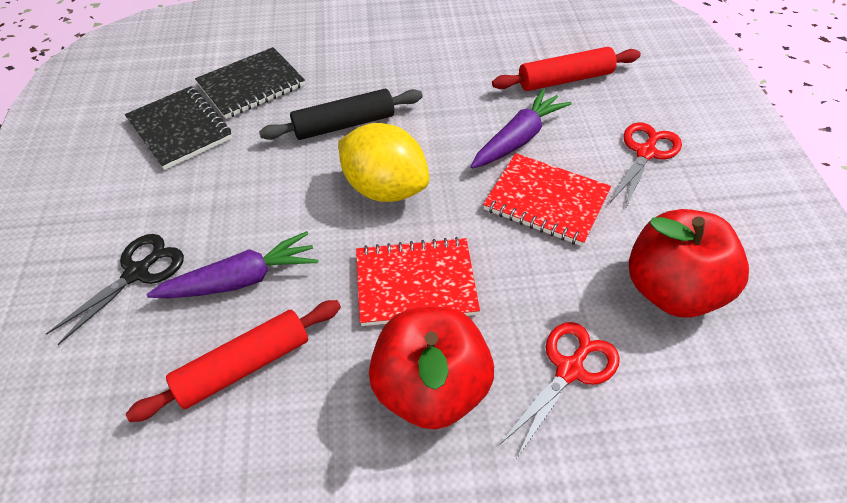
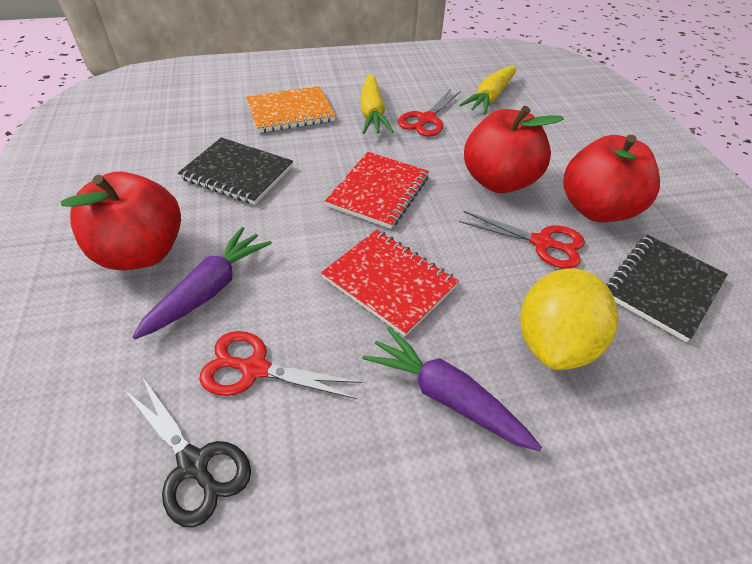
black rolling pin: [259,89,423,140] = 1 -> none = 0
orange notebook: none = 0 -> [246,86,336,133] = 1
red apple: [369,306,494,430] [629,209,749,318] = 2 -> [61,172,181,270] [464,106,564,193] [563,135,660,222] = 3
red rolling pin: [126,300,341,422] [492,47,641,91] = 2 -> none = 0
red scissors: [499,322,620,458] [610,122,682,209] = 2 -> [199,331,362,399] [398,89,461,137] [459,211,585,269] = 3
yellow carrot: none = 0 -> [360,74,394,134] [460,66,516,114] = 2

